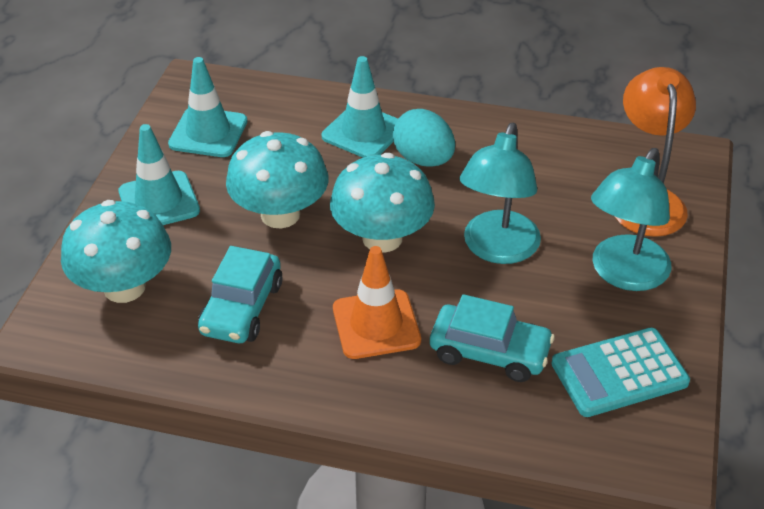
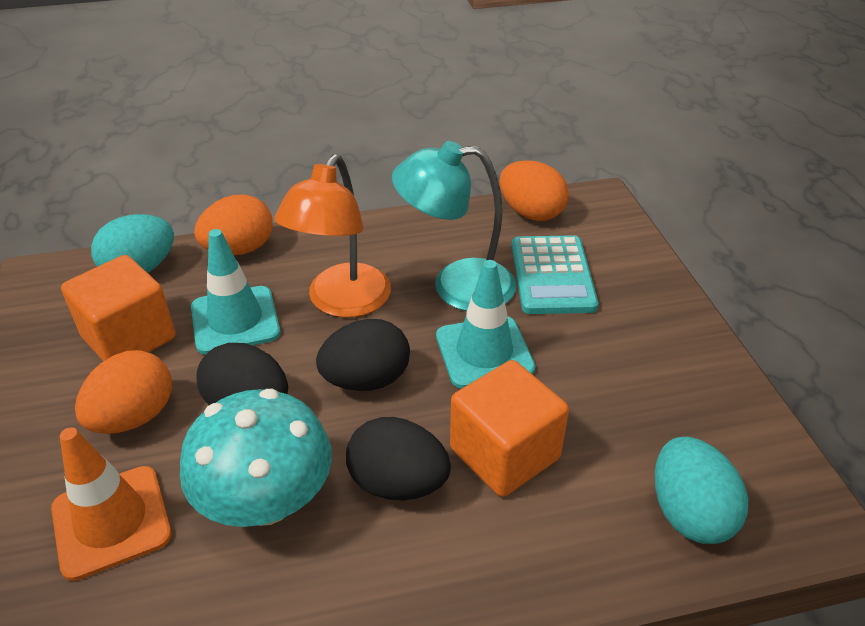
black egg: none = 0 -> [196,343,288,405] [316,319,410,391] [346,417,451,500] = 3
orange cube: none = 0 -> [61,255,176,361] [450,360,569,497] = 2
orange egg: none = 0 -> [75,350,172,434] [194,195,273,255] [499,160,569,221] = 3
turquoise car: [198,246,283,343] [430,294,555,382] = 2 -> none = 0
turquoise egg: [393,109,455,167] = 1 -> [91,214,174,273] [655,437,748,544] = 2
turquoise lamp: [459,123,541,264] [591,148,671,291] = 2 -> [392,141,516,311] = 1
turquoise mushroom: [61,200,171,303] [226,131,328,228] [330,153,435,253] = 3 -> [180,389,332,527] = 1
turquoise traffic cone: [119,124,200,225] [168,57,248,157] [322,56,398,158] = 3 -> [191,229,280,355] [436,260,535,389] = 2

